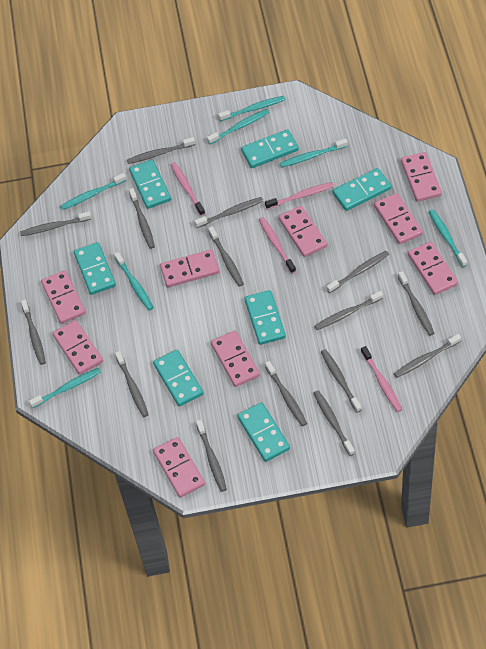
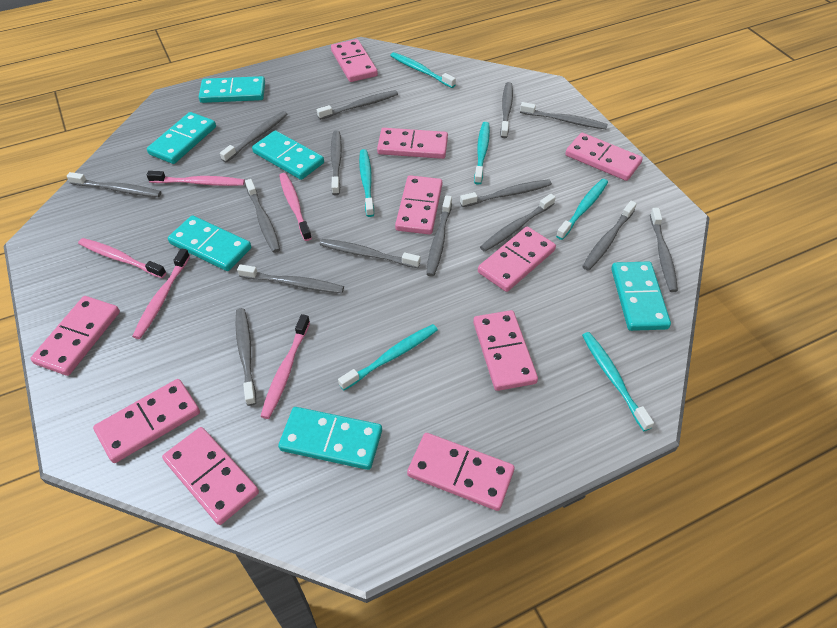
pink domino: [41,270,86,324] [52,320,103,375] [153,437,205,498] [160,249,220,287] [211,330,260,387] [279,206,327,257] [374,193,423,244] [401,152,442,202] [408,242,458,295] = 9 -> [30,296,120,376] [93,379,200,463] [162,427,259,525] [331,39,378,82] [377,128,448,159] [395,175,442,235] [407,433,515,511] [473,310,538,391] [478,227,556,292] [565,133,643,181] = 10
pink toothbrush: [171,162,205,216] [259,217,296,274] [265,182,334,209] [361,346,402,412] = 4 -> [78,238,166,278] [132,248,190,339] [147,171,245,186] [260,314,310,419] [279,173,312,241] = 5
turquoise domino: [74,242,116,295] [129,159,171,209] [153,350,204,406] [237,402,290,462] [241,129,299,168] [245,290,286,345] [333,168,391,211] = 7 -> [147,112,216,164] [168,215,251,271] [199,76,265,103] [252,130,324,180] [278,407,382,470] [611,261,671,331] = 6
turquoise toothbrush: [29,368,101,408] [60,173,126,210] [114,252,154,311] [207,109,269,144] [218,96,285,121] [280,139,348,168] [429,209,467,267] = 7 -> [338,324,438,390] [359,149,374,217] [390,52,456,88] [474,122,490,185] [556,179,608,240] [582,332,654,431] = 6

